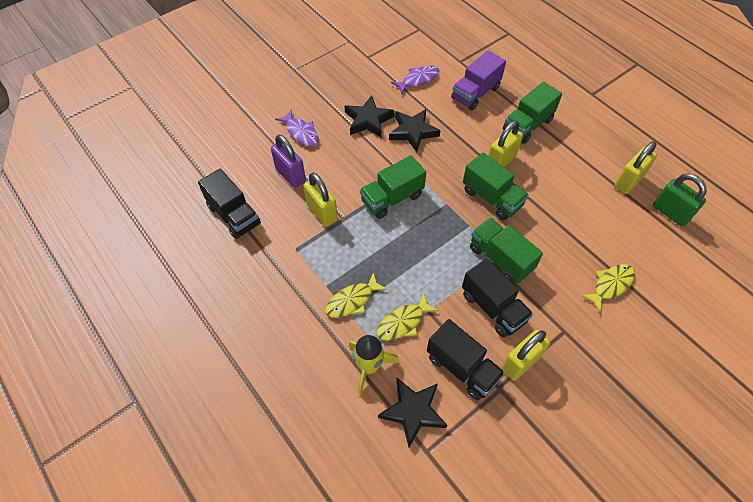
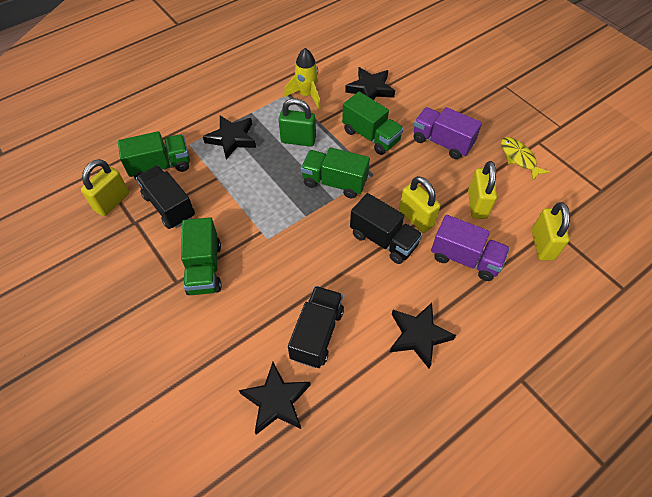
black star: [345,95,395,137] [378,378,447,448] [389,109,441,152] = 3 -> [203,116,256,160] [239,362,311,435] [345,67,395,100] [390,303,456,369] = 4
purple fish: [275,109,319,146] [391,65,439,94] = 2 -> none = 0
purple padlock: [271,135,306,188] = 1 -> none = 0
purple truck: [451,50,506,111] = 1 -> [414,107,482,159] [431,215,510,281] = 2
yellow fish: [325,272,388,318] [377,293,439,341] [581,264,635,312] = 3 -> [501,137,550,181] = 1

